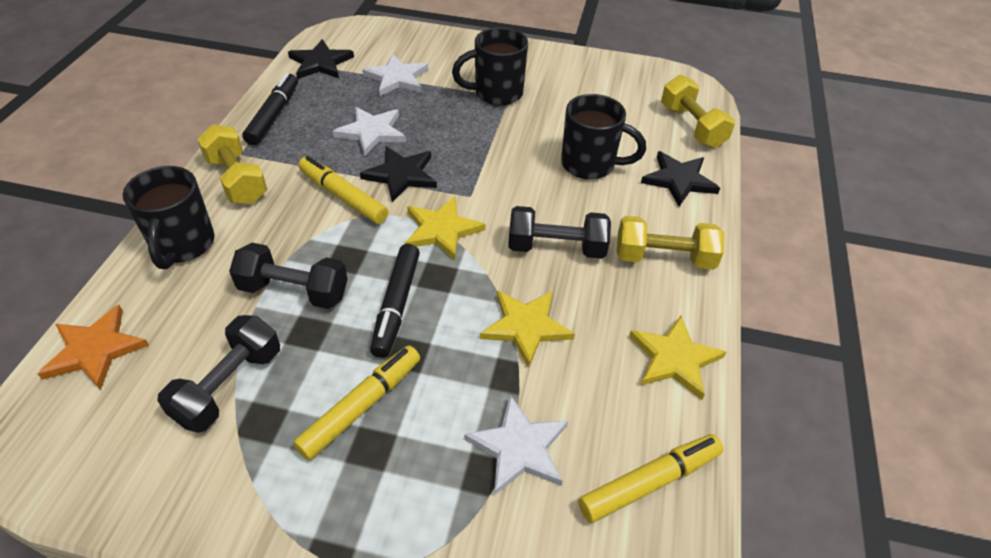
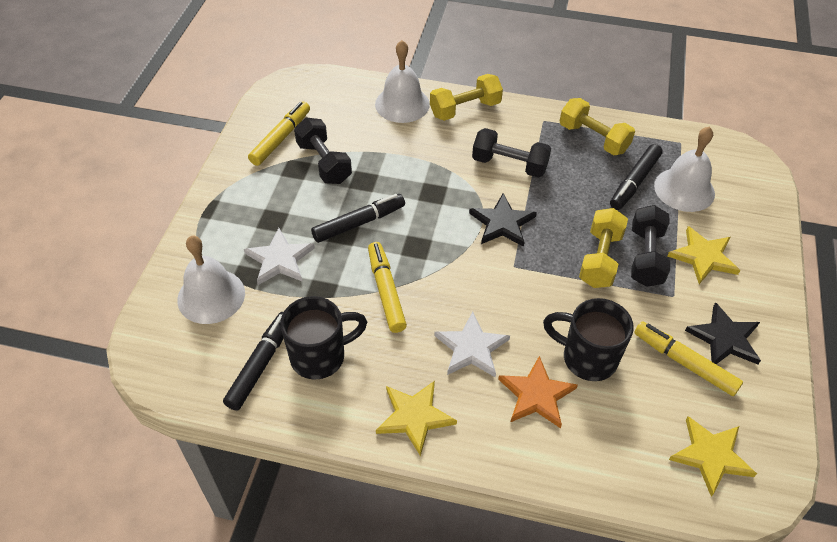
black marker: [242,73,298,145] [370,244,420,358] = 2 -> [223,312,284,411] [311,194,405,243] [610,144,663,210] = 3
black mug: [123,166,215,269] [452,27,528,106] [561,94,646,180] = 3 -> [280,296,367,379] [543,298,634,381] = 2
black star: [288,39,354,79] [360,146,437,202] [641,151,720,207] = 3 -> [469,193,537,247] [685,302,761,364] = 2
white bell: none = 0 -> [177,236,245,324] [375,40,430,123] [654,127,715,212] = 3
white star: [333,107,406,156] [362,54,428,96] [464,395,568,495] = 3 -> [244,228,315,285] [434,312,510,377] = 2

